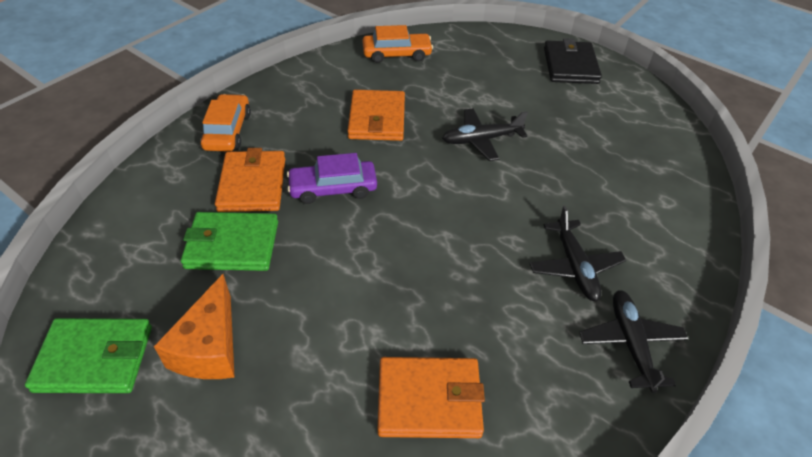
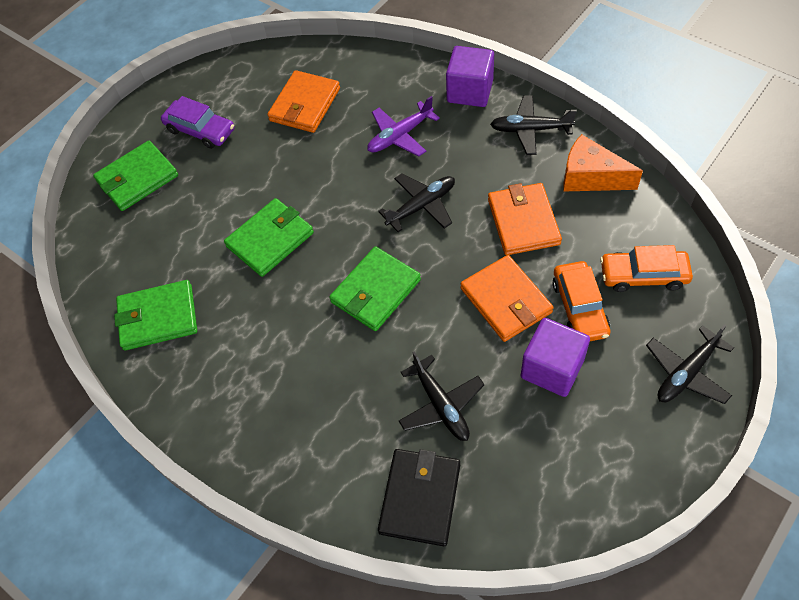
black plane: [442,108,528,161] [530,206,626,301] [579,290,688,393] = 3 -> [378,173,455,232] [399,351,485,441] [490,95,577,155] [646,324,734,404] = 4
green wallet: [25,318,152,393] [181,212,278,271] = 2 -> [93,141,178,211] [114,280,197,351] [224,198,314,277] [329,246,421,331] = 4
purple cube: none = 0 -> [446,46,494,107] [520,318,590,397] = 2
purple plane: none = 0 -> [367,96,440,156] = 1

